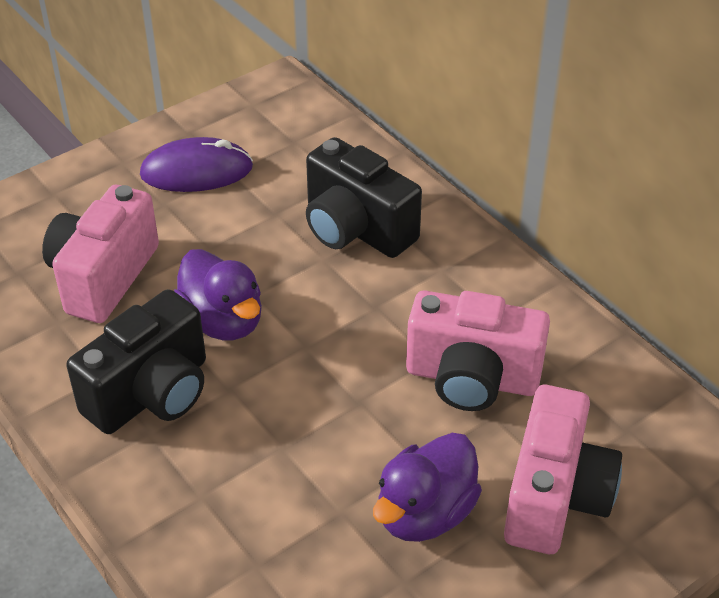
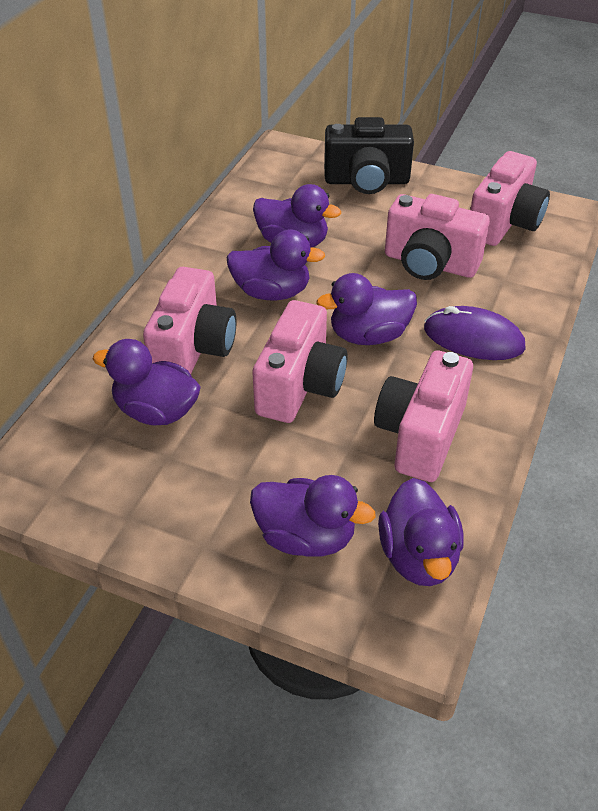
black camera: [67,289,206,434] [306,137,422,258] = 2 -> [324,117,414,194] = 1
pink camera: [42,185,159,323] [406,290,550,411] [504,385,622,554] = 3 -> [143,267,237,374] [252,300,347,423] [374,350,473,482] [385,194,490,280] [470,151,550,246] = 5
purple duck: [174,249,262,340] [373,433,482,542] = 2 -> [93,339,201,426] [227,230,325,300] [250,475,376,557] [253,184,341,248] [316,273,417,345] [378,478,464,586] = 6

